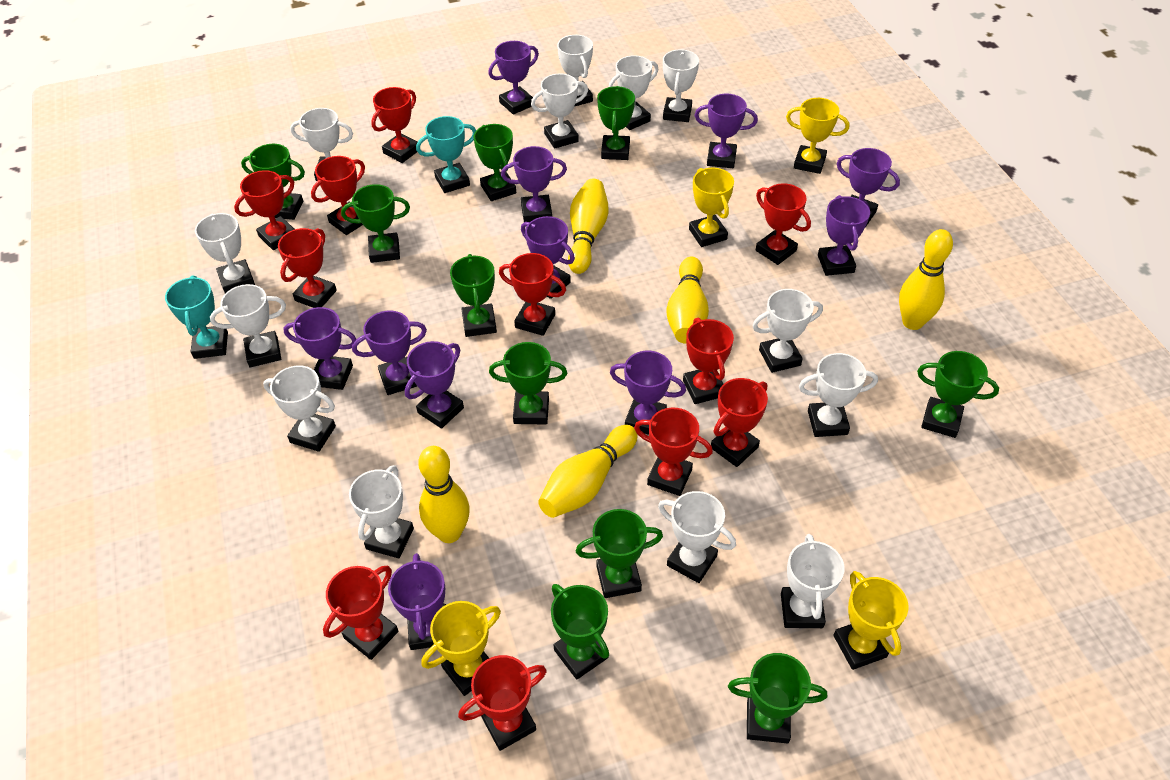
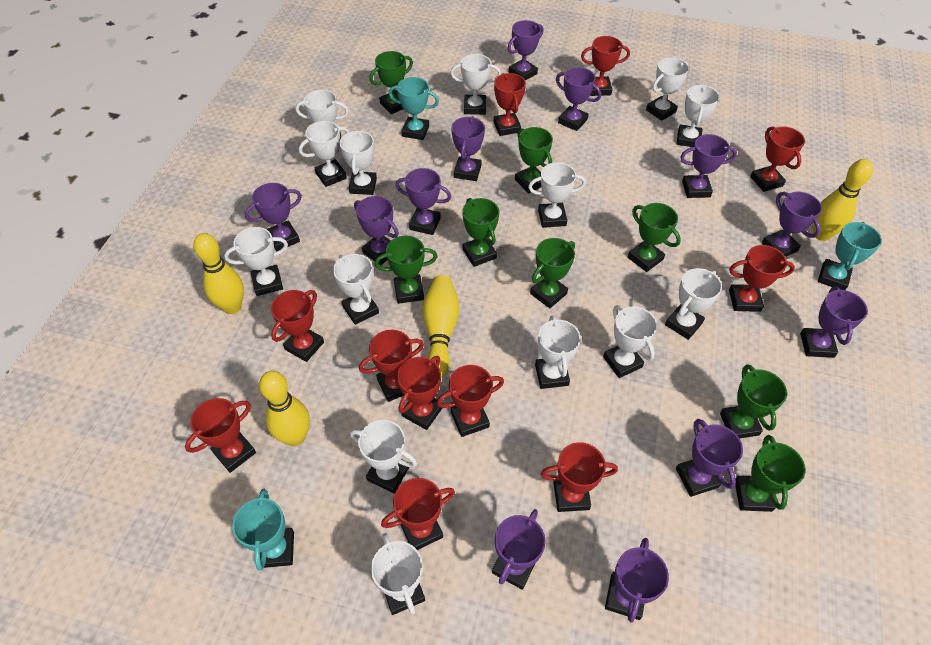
green trophy: [241,144,305,220] [341,184,410,263] [450,254,497,337] [473,124,516,201] [489,342,567,425] [551,584,609,680] [576,509,663,598] [597,86,635,160] [728,653,827,744] [917,351,999,438] = 10 -> [370,51,413,114] [374,236,438,304] [462,198,499,267] [515,127,553,193] [530,238,575,308] [628,203,681,272] [720,364,787,438] [735,435,806,512] = 8
purple trophy: [283,307,356,390] [352,310,427,395] [388,553,446,650] [405,341,464,429] [488,41,539,115] [501,146,567,222] [521,216,575,299] [610,351,686,435] [694,94,758,168] [818,195,870,276] [837,148,900,226] = 11 -> [245,183,302,251] [354,196,399,265] [395,168,451,235] [451,116,485,181] [492,509,546,590] [508,20,544,80] [556,67,601,131] [605,538,669,623] [676,419,743,497] [680,134,737,198] [762,192,822,257] [800,286,868,358] = 12
turquoise trophy: [165,275,228,359] [416,116,476,193] = 2 -> [232,489,294,571] [388,77,439,140] [818,222,882,290] = 3
white trophy: [195,213,255,294] [210,284,286,367] [263,365,336,452] [290,108,353,181] [349,465,414,558] [531,73,588,149] [557,35,593,107] [609,55,658,130] [658,491,736,583] [663,49,699,122] [752,289,823,373] [781,534,845,628] [799,353,878,437] = 13 -> [224,227,288,296] [295,90,349,152] [299,121,349,187] [333,254,379,325] [339,130,377,195] [350,420,417,493] [371,533,425,615] [450,54,501,115] [528,162,586,228] [535,316,581,389] [603,305,657,378] [646,57,689,121] [665,268,722,340] [677,85,720,147] = 14
yellow bowling pin: [418,446,470,543] [538,425,638,518] [568,179,608,274] [666,257,709,344] [899,229,953,330] = 5 -> [193,233,244,314] [259,371,310,446] [422,275,460,377] [814,159,873,241] = 4
yellow trophy: [421,601,501,696] [689,168,734,247] [786,98,849,174] [833,571,909,670] = 4 -> none = 0

